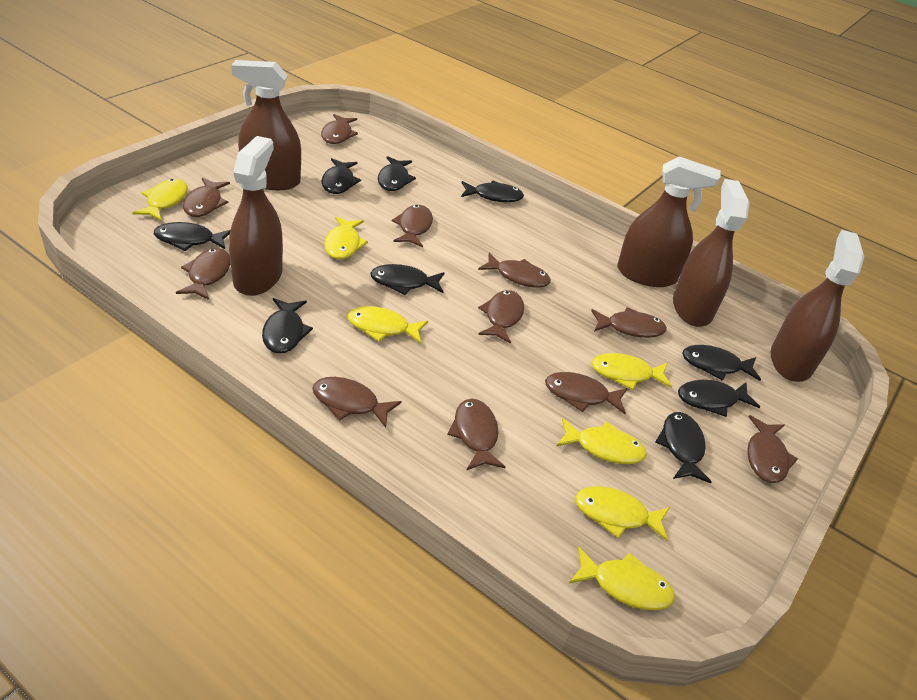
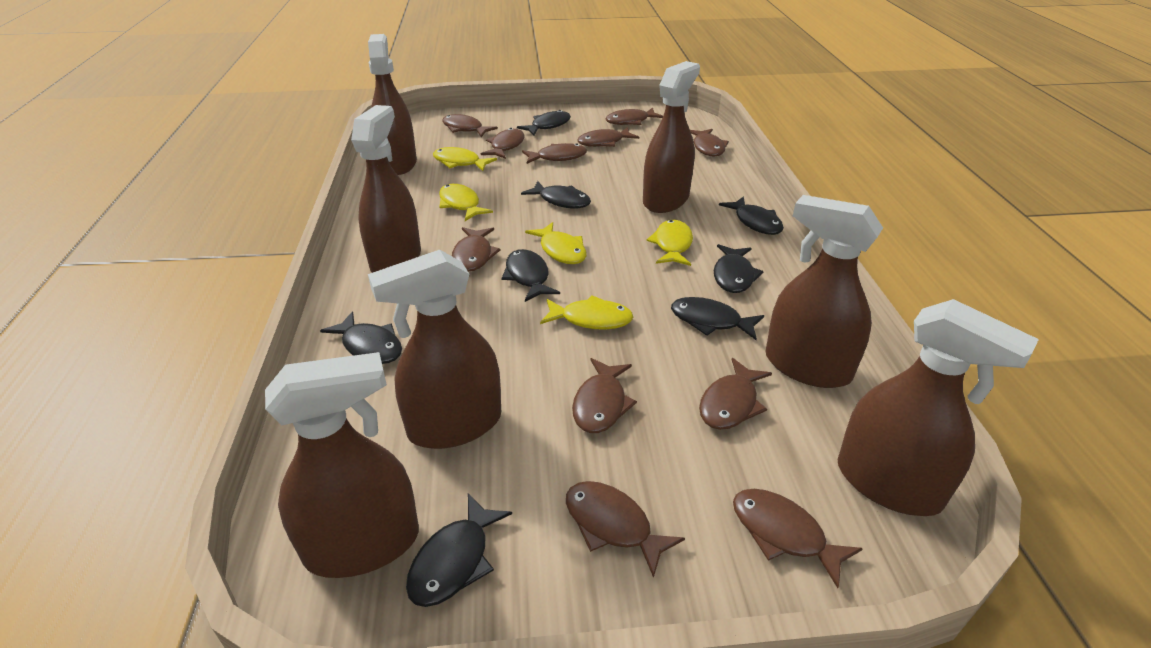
black fish: [154,222,230,251] [262,298,313,354] [321,158,361,194] [370,264,445,295] [378,156,416,191] [461,181,524,202] [656,412,711,483] [678,380,760,417] [682,345,761,381] = 9 -> [320,312,402,364] [406,493,512,607] [501,249,560,302] [517,110,571,135] [521,181,591,208] [671,297,764,340] [714,244,764,293] [719,196,784,235] = 8
brown spray bottle: [229,136,283,296] [231,60,301,190] [617,156,721,287] [673,179,750,327] [771,230,864,382] = 5 -> [265,352,419,578] [351,105,421,273] [368,34,417,175] [368,250,501,449] [643,61,700,213] [766,195,883,388] [837,299,1039,516] = 7
yellow fish: [132,179,188,221] [324,216,368,259] [347,306,428,344] [556,418,647,464] [569,546,675,610] [575,486,670,541] [591,353,672,390] = 7 -> [433,147,497,171] [439,184,493,221] [525,222,587,264] [540,296,633,330] [646,220,693,266] = 5

